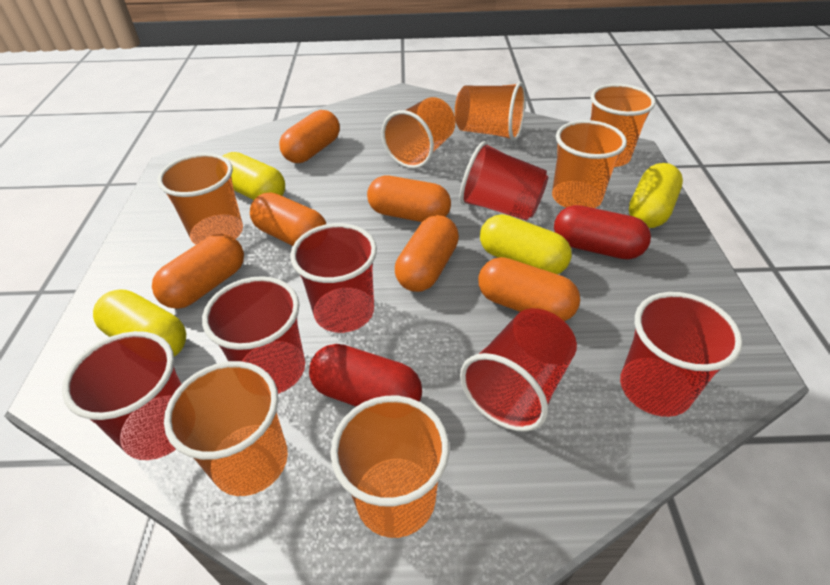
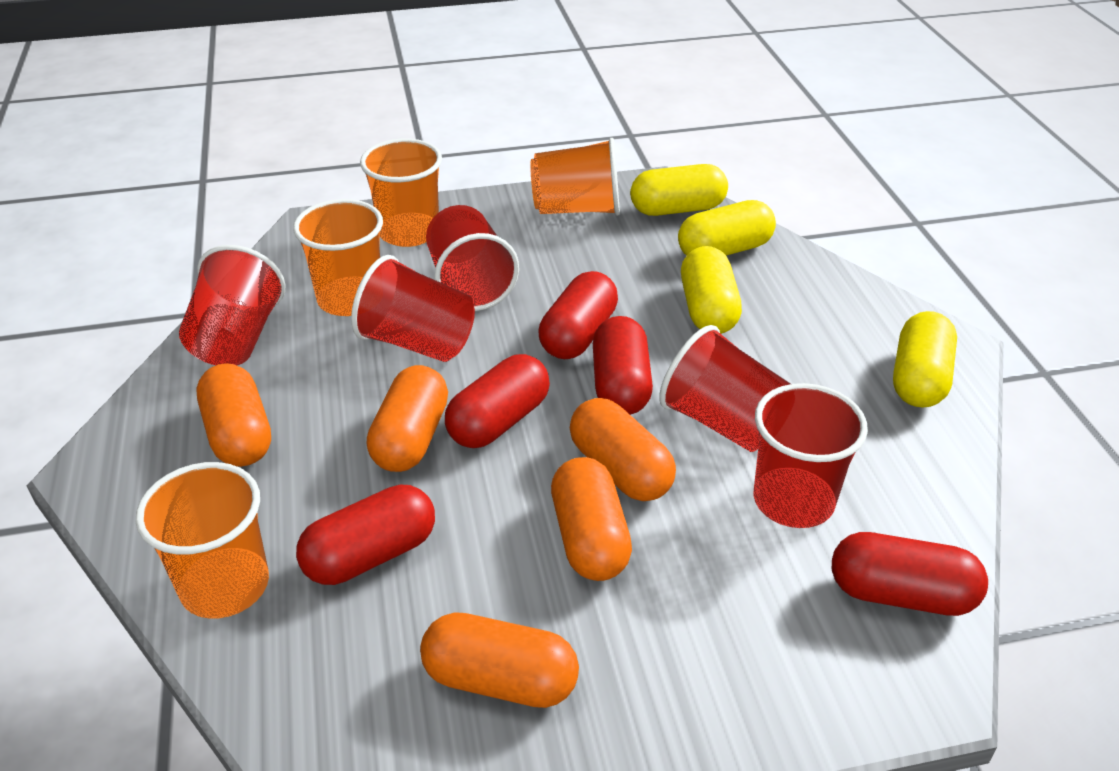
orange capsule: [152,234,244,309] [250,192,326,246] [279,110,340,163] [367,176,451,222] [395,215,459,292] [478,257,580,321] = 6 -> [197,363,271,467] [367,365,448,472] [420,612,579,708] [551,457,632,581] [570,398,676,501] = 5
orange cup: [157,153,243,245] [164,361,288,496] [330,396,449,538] [382,97,455,169] [455,82,526,141] [552,120,627,208] [590,84,656,167] = 7 -> [136,462,269,619] [293,199,383,316] [360,139,442,247] [530,138,620,216] = 4
red capsule: [309,344,422,407] [554,205,651,259] = 2 -> [296,485,435,585] [445,354,550,448] [539,271,618,359] [593,316,653,415] [832,532,988,616] = 5
red cup: [62,331,181,460] [202,276,305,394] [290,223,377,333] [459,141,548,221] [460,308,577,432] [620,292,743,417] = 6 -> [179,245,285,365] [351,255,475,362] [426,205,519,311] [659,325,790,452] [753,383,868,528] = 5

